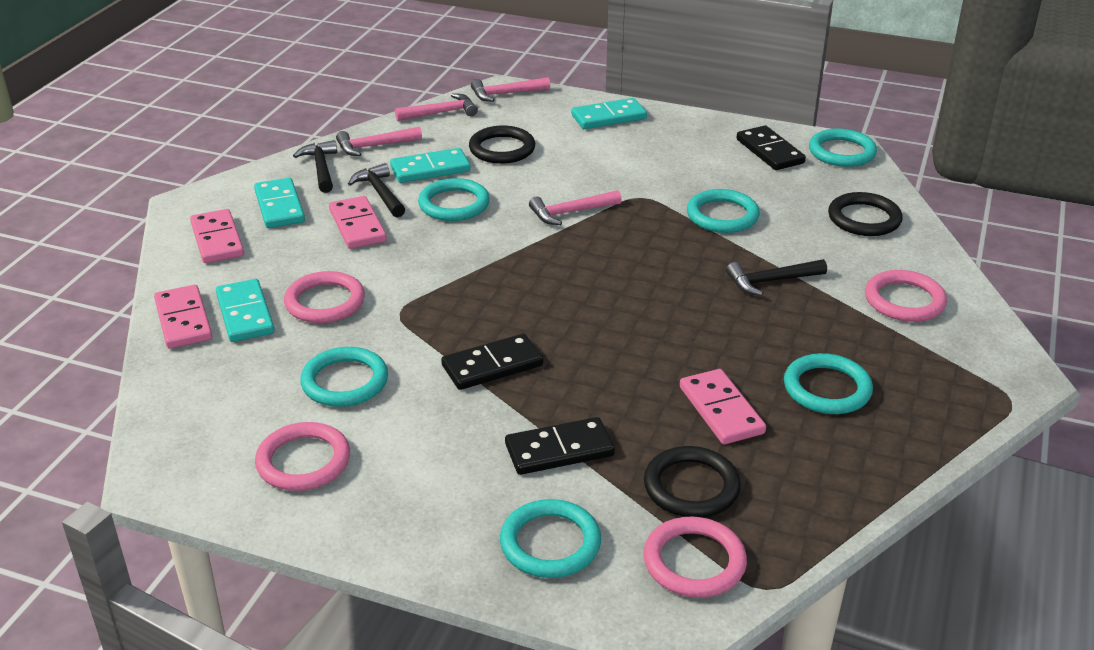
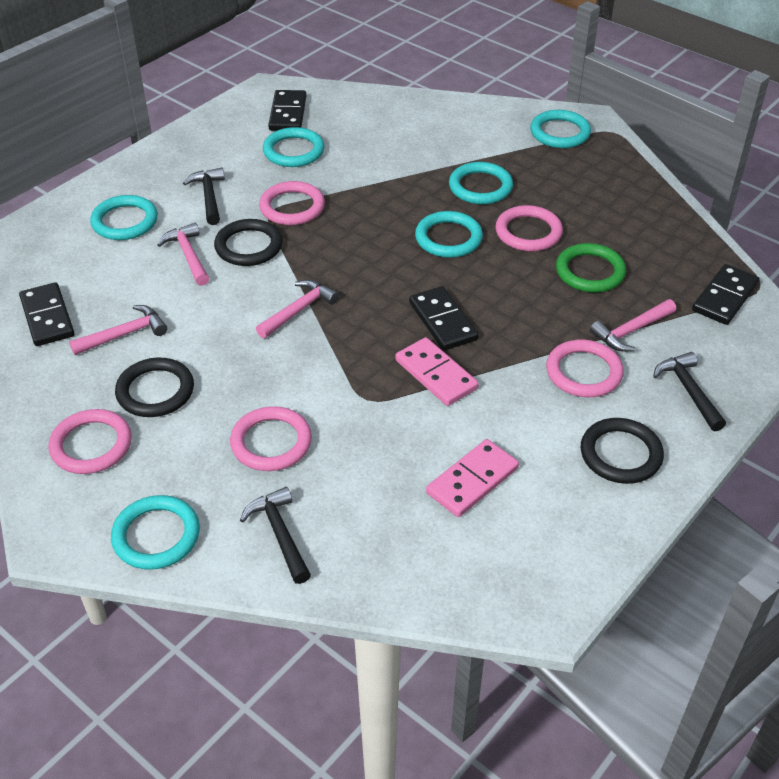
black domino: [441,334,543,390] [505,417,615,475] [736,125,806,170] = 3 -> [19,282,75,346] [268,90,306,131] [409,286,479,351] [692,264,759,325] = 4
green ring: none = 0 -> [556,243,626,293] = 1
pink domino: [154,285,212,349] [190,209,244,263] [329,196,387,249] [680,369,766,444] = 4 -> [395,337,479,406] [426,439,519,517] = 2
pink ring: [255,422,350,491] [284,271,365,323] [643,517,747,598] [865,270,947,322] = 4 -> [48,409,132,474] [230,406,312,471] [259,181,325,225] [495,205,563,251] [546,339,624,397] = 5
turquoise domino: [216,279,274,342] [254,178,305,228] [390,148,471,183] [571,98,647,129] = 4 -> none = 0

